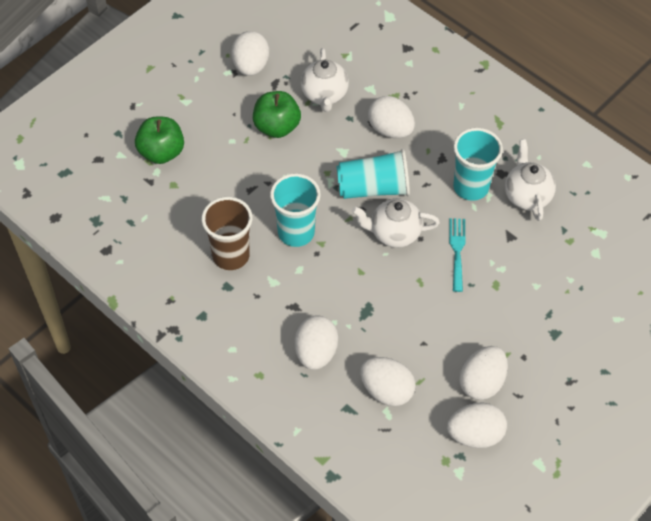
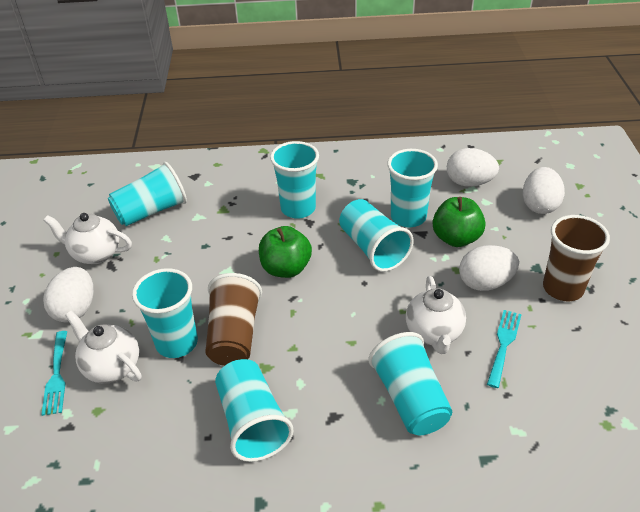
brown cup: [202,197,252,270] = 1 -> [205,273,262,366] [543,215,610,301] = 2
turquoise cup: [270,173,321,247] [336,149,410,199] [453,128,503,201] = 3 -> [108,162,187,226] [132,268,198,358] [215,359,294,462] [270,141,319,219] [339,199,414,272] [368,332,452,435] [387,149,438,227] = 7
turquoise fork: [449,218,465,292] = 1 -> [41,331,67,416] [487,310,522,388] = 2
white egg: [231,31,269,76] [295,315,338,370] [360,357,416,406] [368,96,415,138] [447,402,507,448] [459,346,508,400] = 6 -> [43,267,93,322] [447,148,499,187] [459,245,519,291] [523,167,565,214] = 4

